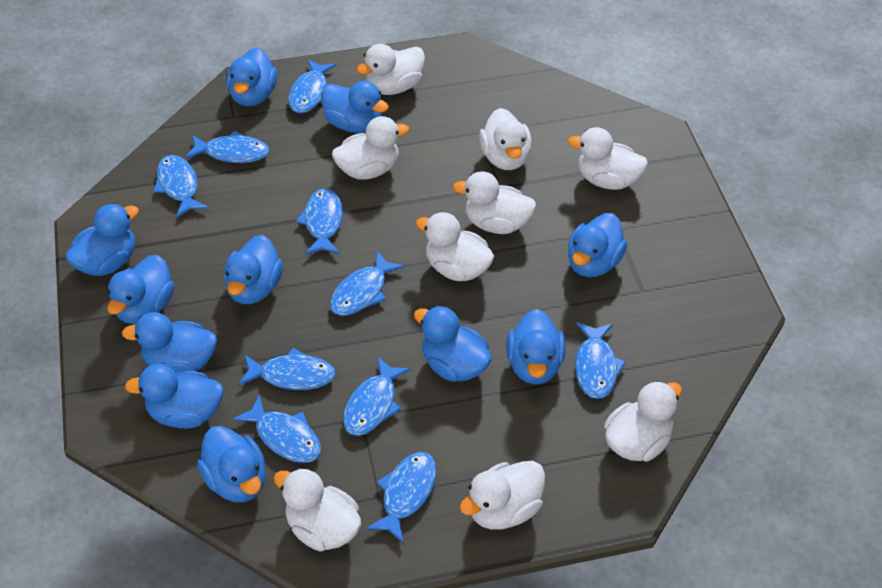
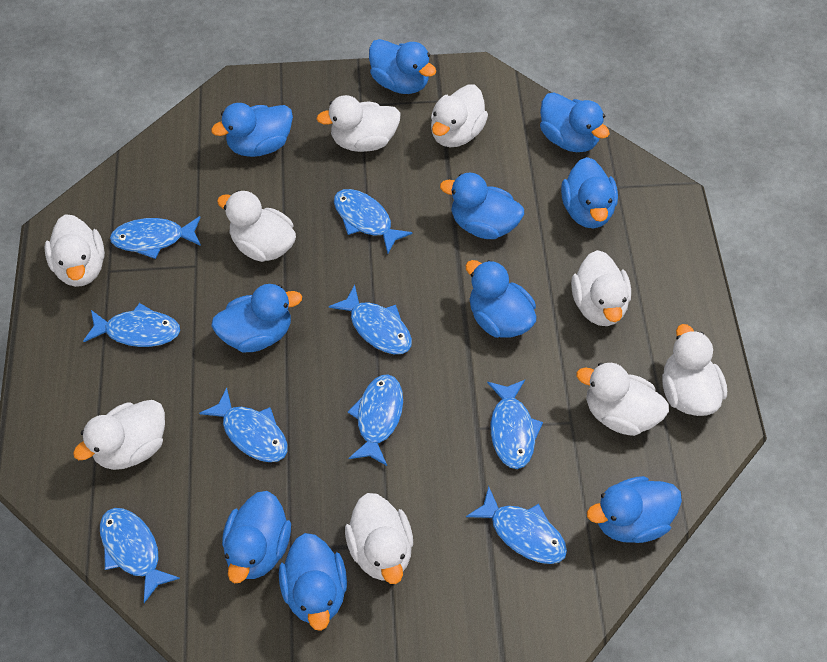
blue duck: [65,203,139,276] [107,255,174,324] [122,312,217,373] [125,364,224,429] [197,426,266,502] [224,235,283,304] [227,47,277,107] [321,81,389,133] [414,306,492,382] [506,309,566,385] [568,213,627,277] = 11 -> [211,103,293,157] [211,284,302,353] [222,491,291,583] [279,533,347,631] [369,39,436,94] [440,173,524,239] [465,260,536,338] [540,93,610,152] [561,157,618,228] [587,476,682,543] = 10
blue fish: [153,155,208,218] [185,131,270,163] [233,394,321,463] [238,348,336,390] [288,59,336,113] [296,188,343,255] [330,251,405,316] [343,356,411,436] [366,452,437,544] [575,322,626,399] = 10 -> [83,303,180,347] [100,508,180,603] [110,216,201,259] [199,388,288,462] [329,285,412,354] [334,189,413,254] [348,374,403,466] [466,486,567,564] [487,380,543,469] = 9

